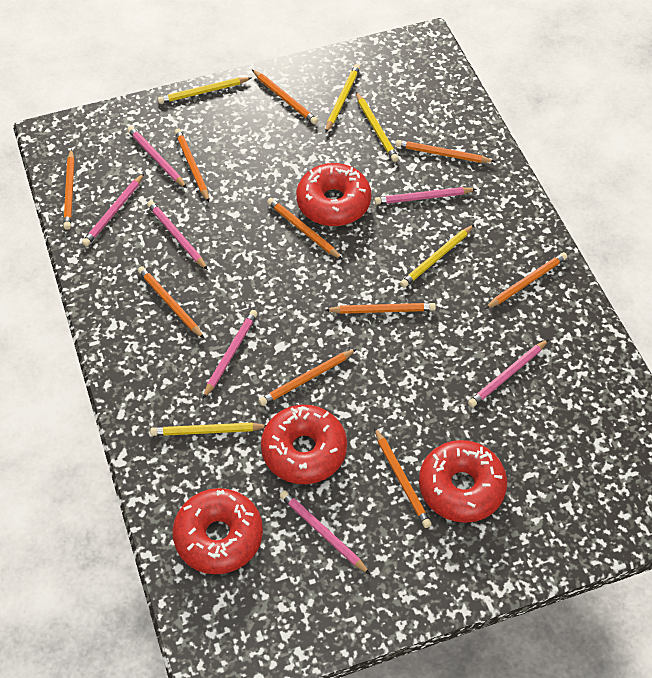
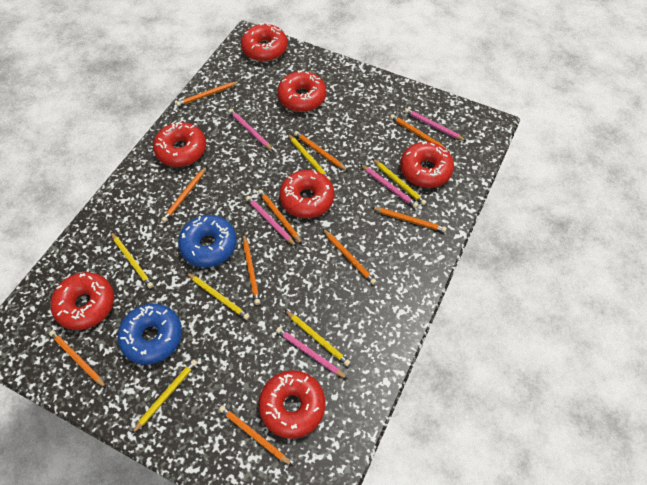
blue donut: none = 0 -> [118,304,182,365] [178,215,237,267] = 2
pink pencil: [82,173,144,247] [127,126,187,188] [147,200,208,270] [203,310,258,399] [280,490,370,574] [374,187,477,205] [468,339,549,407] = 7 -> [228,109,273,151] [246,196,297,247] [276,327,347,379] [360,164,418,208] [404,108,466,141] = 5
red donut: [172,488,263,574] [261,405,347,484] [296,163,371,226] [419,440,507,523] = 4 -> [51,272,114,330] [153,122,206,167] [241,23,287,62] [259,370,326,439] [277,70,326,112] [279,170,334,218] [400,141,454,188] = 7
yellow pencil: [150,422,266,436] [157,77,251,104] [325,64,360,133] [356,92,399,162] [400,225,474,288] = 5 -> [111,232,153,288] [131,359,198,434] [186,272,250,320] [285,310,350,366] [288,134,331,180] [372,159,426,205] = 6

